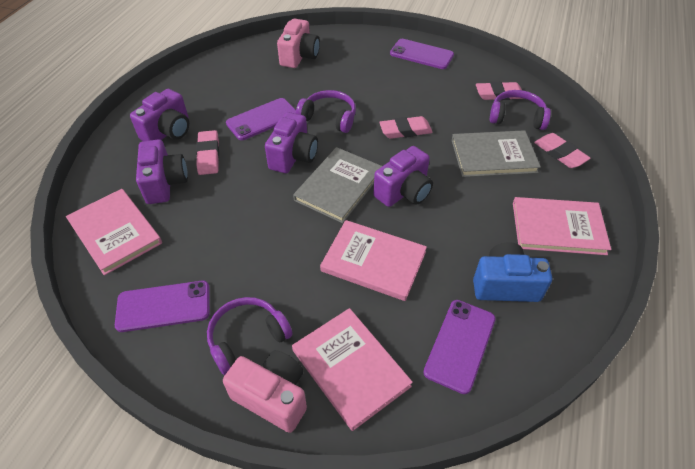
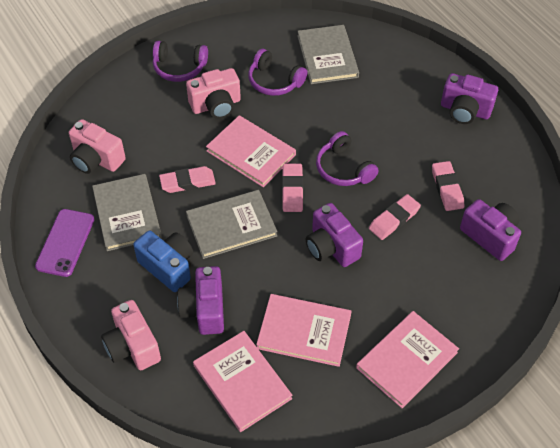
grey book: [293,147,382,223] [452,130,541,177] = 2 -> [92,174,162,251] [186,190,277,259] [297,25,359,84] = 3
pink camera: [223,350,307,433] [277,19,320,68] = 2 -> [69,119,126,174] [101,300,161,370] [186,68,241,119] = 3
purple phone: [115,281,210,332] [226,98,296,140] [390,39,454,69] [423,300,496,394] = 4 -> [35,209,95,277] = 1

